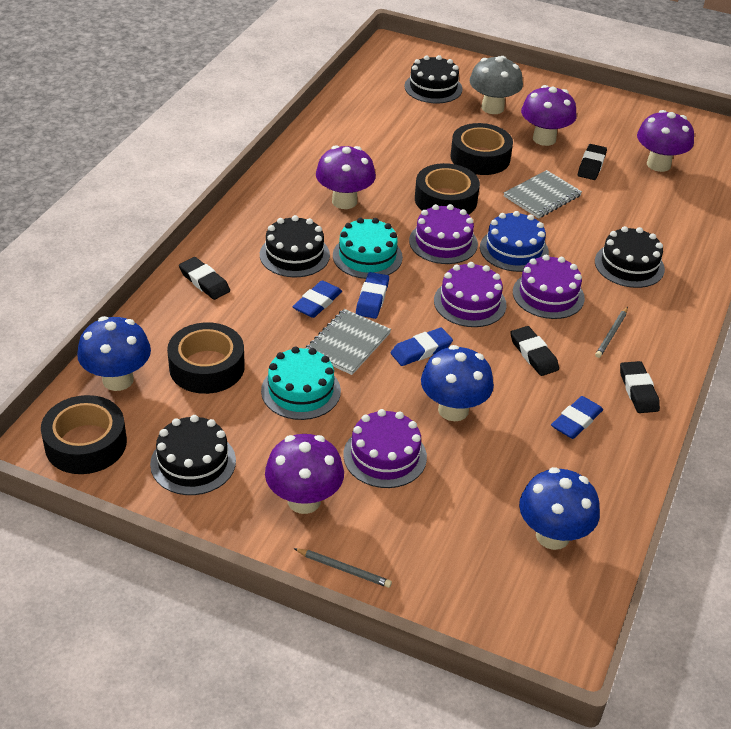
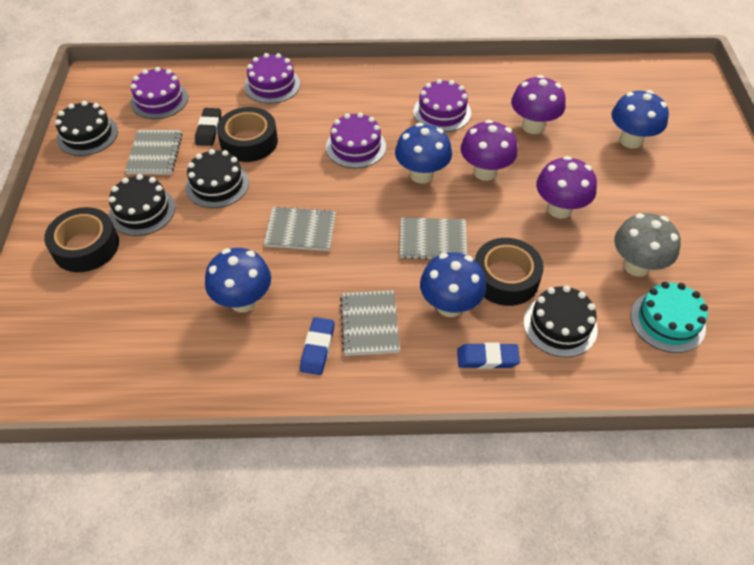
black eraser: [179,257,230,300] [510,326,559,376] [578,144,607,180] [620,361,660,413] = 4 -> [195,108,221,146] = 1
black tape: [41,395,127,474] [167,322,245,394] [415,163,480,215] [450,123,513,175] = 4 -> [44,207,119,272] [217,107,278,162] [475,238,544,306] = 3
blue cake: [480,211,549,272] = 1 -> none = 0
blue eraser: [292,281,342,318] [356,272,389,319] [391,327,453,366] [551,396,603,439] = 4 -> [300,317,335,375] [457,343,520,369] = 2
blue mushroom: [77,316,151,391] [421,345,494,421] [519,467,600,550] = 3 -> [205,248,271,313] [395,123,452,184] [420,252,486,317] [612,90,669,149] = 4
grey notebook: [305,309,391,375] [504,170,582,219] = 2 -> [125,130,182,174] [264,206,336,251] [340,290,400,356] [400,217,467,260] = 4
grey pencil: [294,548,392,588] [595,307,628,358] = 2 -> none = 0
purple mushroom: [265,434,344,514] [316,145,376,209] [521,85,576,146] [637,110,694,172] = 4 -> [460,120,518,181] [511,75,566,134] [536,156,597,219] = 3
turquoise cake: [261,347,341,420] [333,218,403,279] = 2 -> [631,282,708,353] = 1

